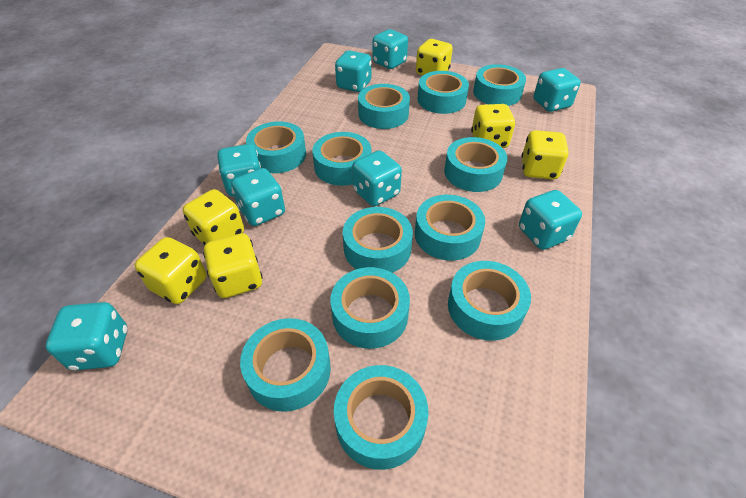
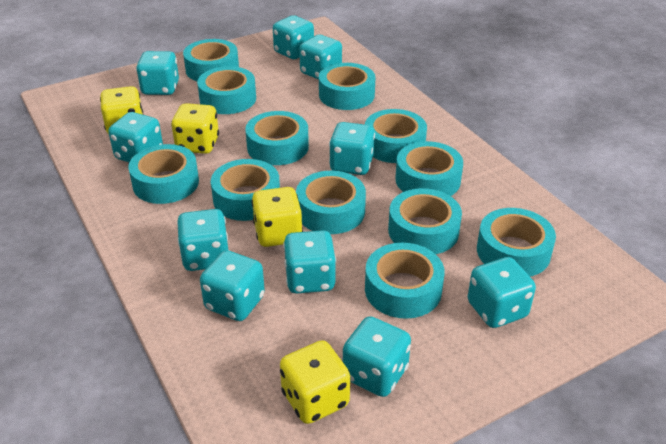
turquoise dice: [46,302,127,370] [217,144,261,196] [231,168,285,226] [335,50,372,92] [352,150,402,206] [372,29,408,69] [519,190,582,250] [534,68,581,112] = 8 -> [108,112,163,162] [136,51,179,95] [177,209,229,271] [200,250,265,321] [273,15,314,59] [283,230,336,294] [299,35,342,80] [329,122,375,175] [343,316,411,397] [468,257,536,328] = 10
yellow dice: [135,237,207,304] [183,189,244,245] [203,233,263,298] [416,39,453,76] [471,104,515,148] [521,130,569,179] = 6 -> [100,86,143,135] [171,103,219,154] [251,187,303,247] [280,340,350,424] = 4

